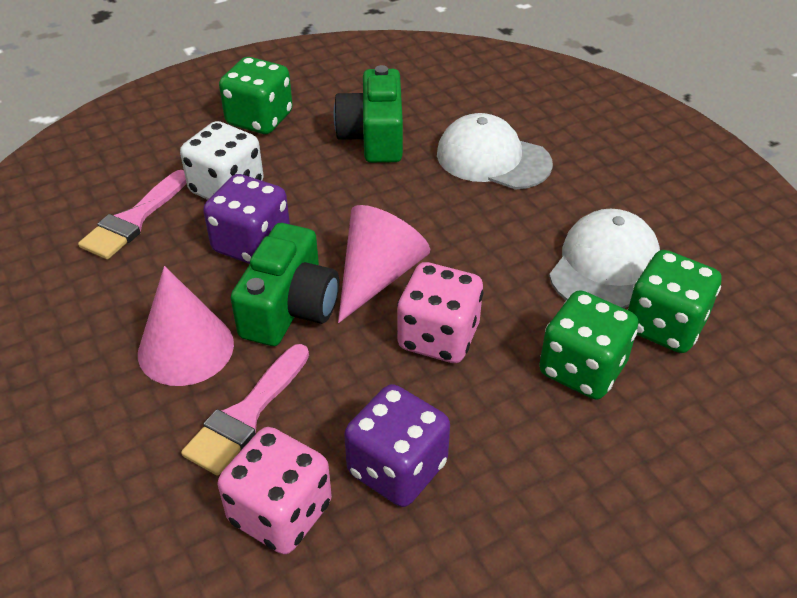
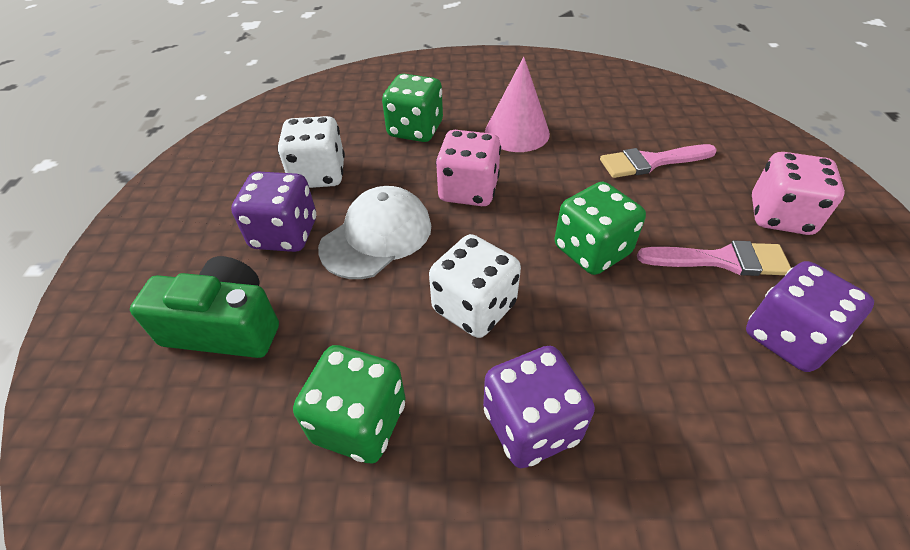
green camera: [231,223,339,346] [333,65,403,163] = 2 -> [130,256,279,358] = 1
pink cone: [138,266,234,386] [338,205,430,323] = 2 -> [485,57,550,152] = 1
purple dice: [203,174,290,264] [344,384,450,507] = 2 -> [231,171,316,252] [483,346,595,468] [746,261,874,372] = 3
white cap: [437,113,553,190] [549,209,660,308] = 2 -> [318,186,431,279] = 1
white dice: [180,121,264,200] = 1 -> [278,116,345,188] [429,234,521,338] = 2

